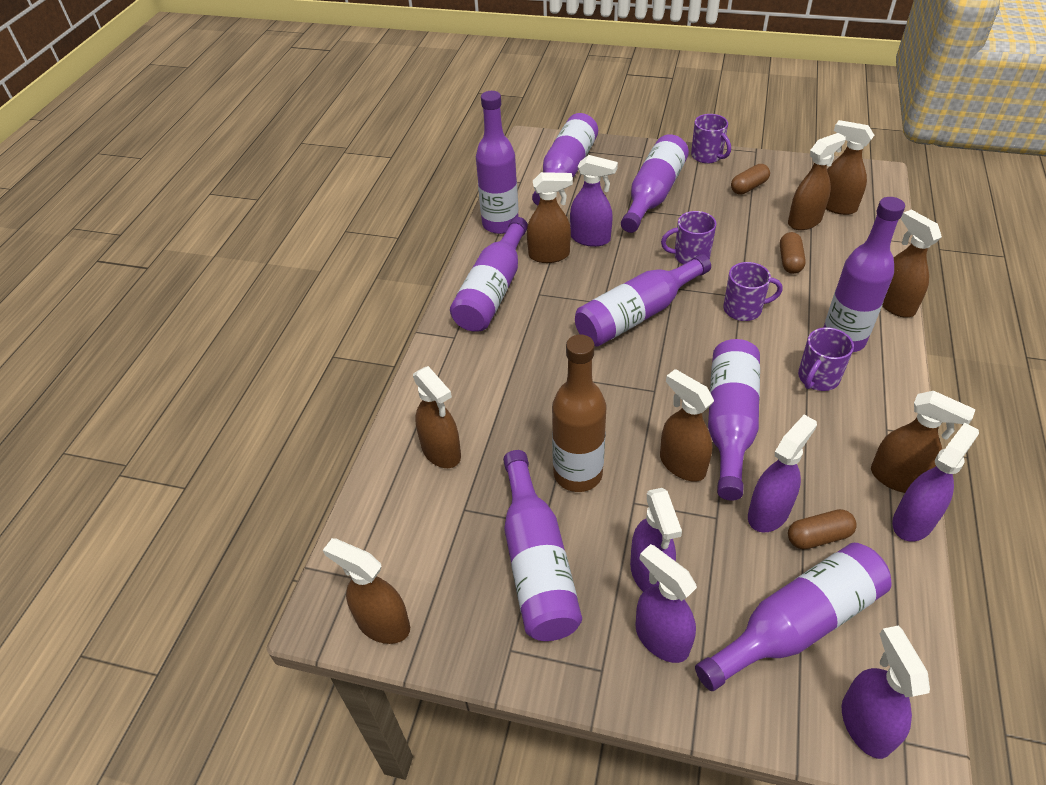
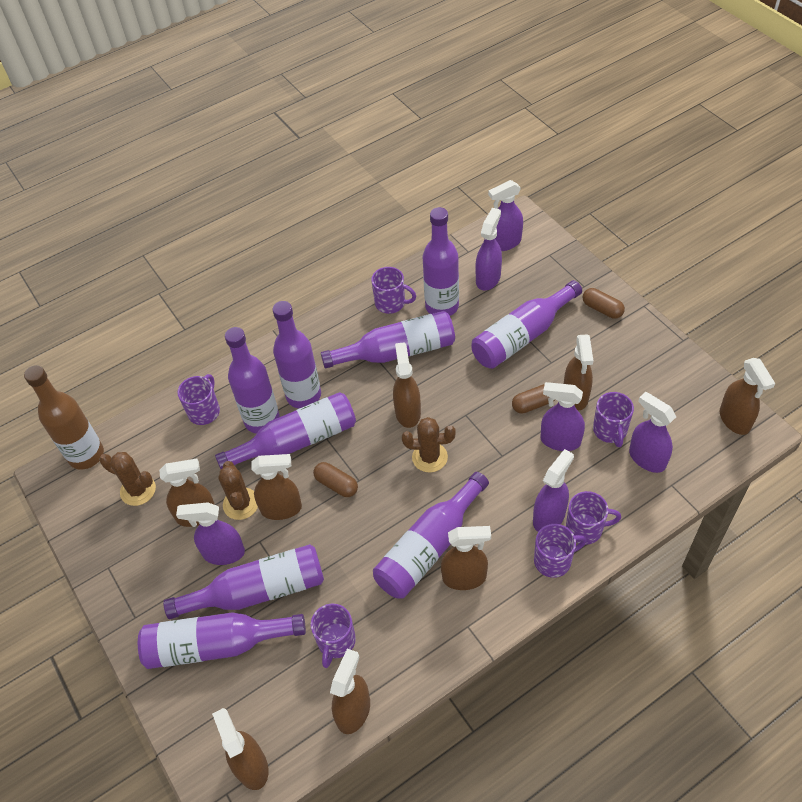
brown cactus: none = 0 -> [99,452,156,506] [218,461,258,520] [402,417,455,472] = 3
purple mug: [661,211,716,265] [691,114,731,163] [723,262,783,321] [798,327,854,391] = 4 -> [177,374,220,425] [311,604,356,668] [371,267,416,314] [534,524,587,578] [566,491,621,545] [593,392,634,447] = 6

